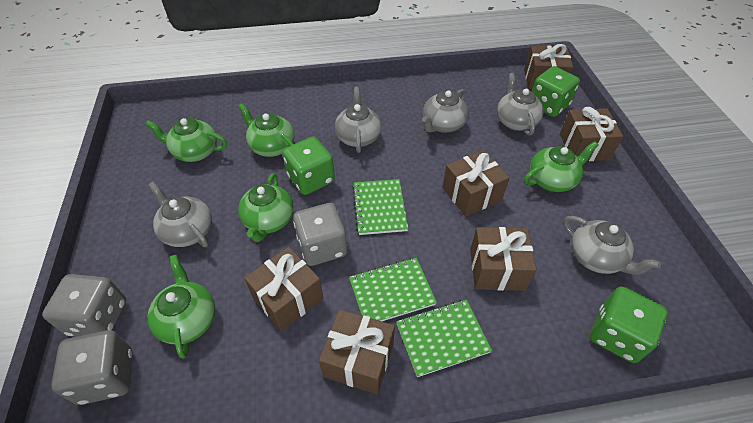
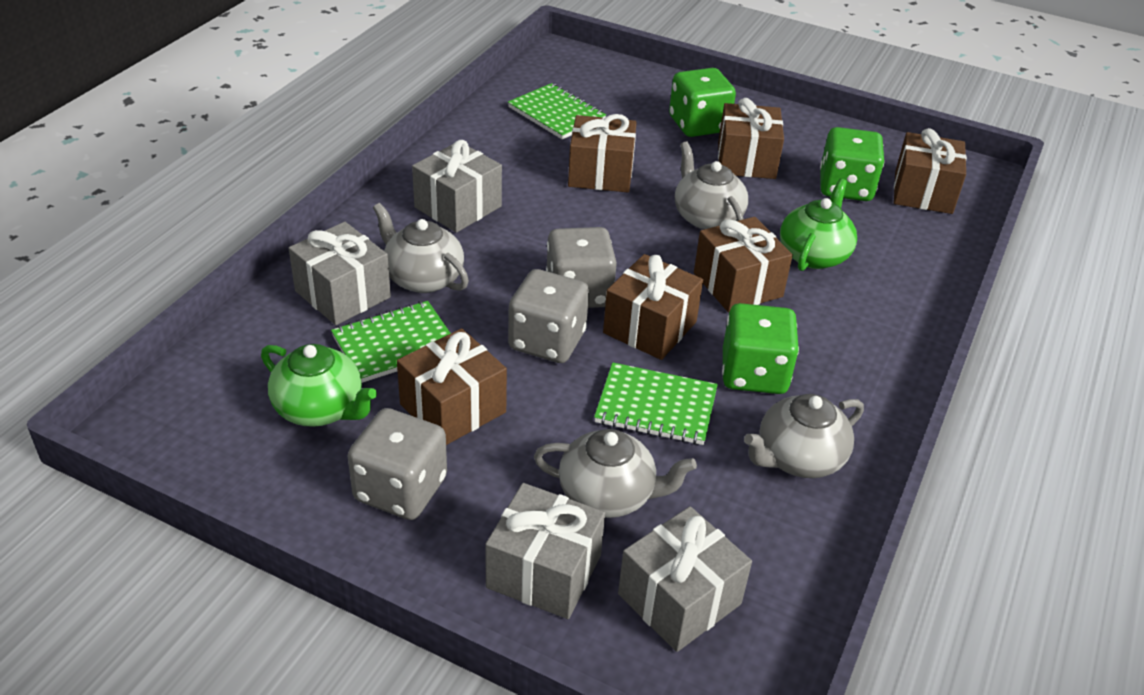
green teapot: [145,118,227,162] [147,255,215,359] [238,103,294,157] [238,173,294,242] [524,141,599,192] = 5 -> [261,344,377,427] [780,179,857,271] = 2
grey gift: none = 0 -> [289,222,391,325] [412,140,502,233] [485,483,605,619] [618,506,752,652] = 4
grey teapot: [148,181,212,247] [335,87,381,153] [422,89,468,133] [497,73,544,136] [563,216,661,275] = 5 -> [373,203,469,293] [534,429,697,518] [675,141,748,230] [744,394,864,478] = 4

